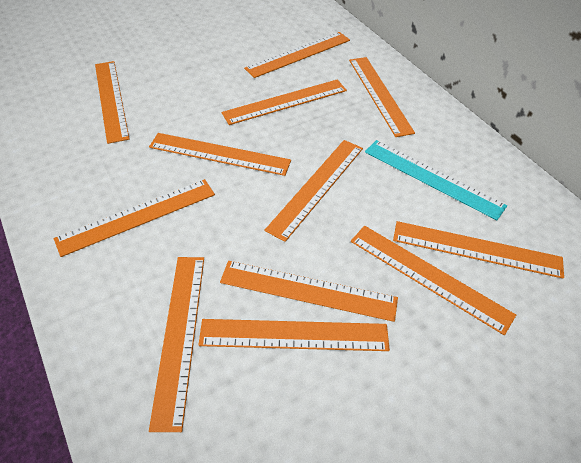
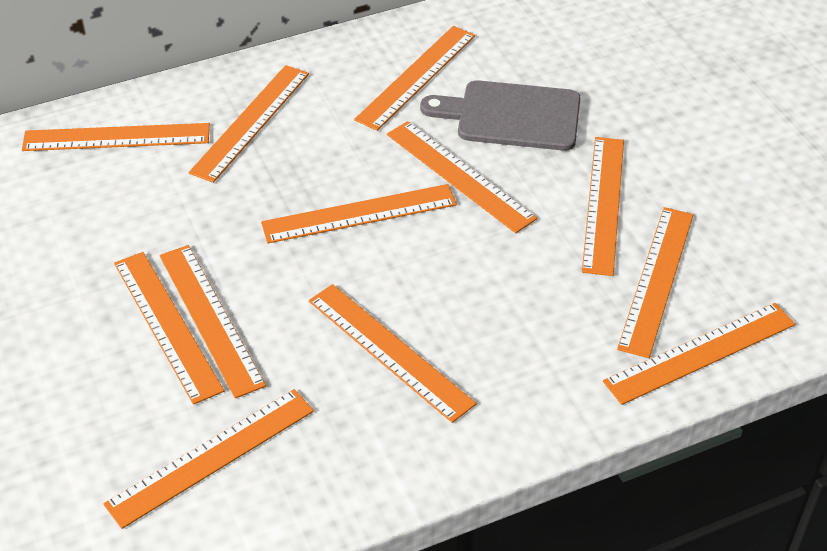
grey cutting board: none = 0 -> [420,80,581,151] = 1
turquoise ruler: [365,140,507,220] = 1 -> none = 0

